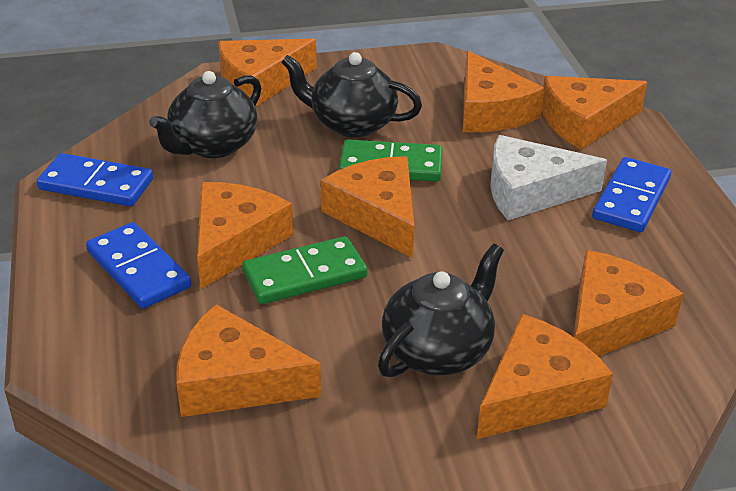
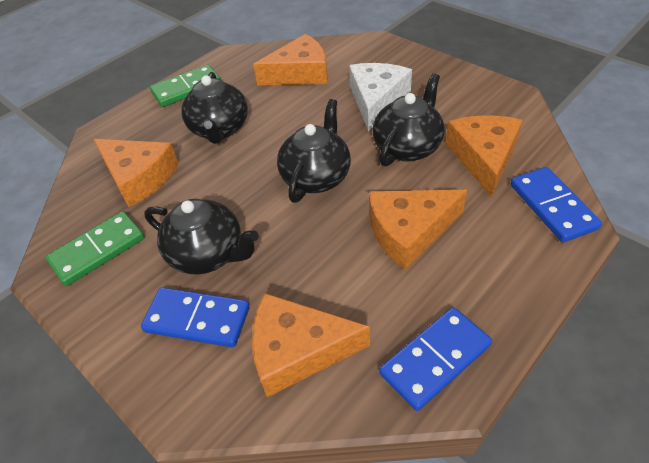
black teapot: [149,71,261,158] [281,52,422,137] [378,244,504,377] = 3 -> [144,199,258,274] [181,72,248,144] [277,99,351,203] [372,73,445,166] = 4
orange cheese: [176,304,321,417] [197,182,293,289] [218,39,316,107] [321,156,414,258] [463,51,544,132] [477,314,613,439] [542,76,647,150] [573,250,683,356] = 8 -> [93,139,179,207] [252,293,370,397] [253,34,328,85] [369,190,467,269] [446,115,523,197] = 5

